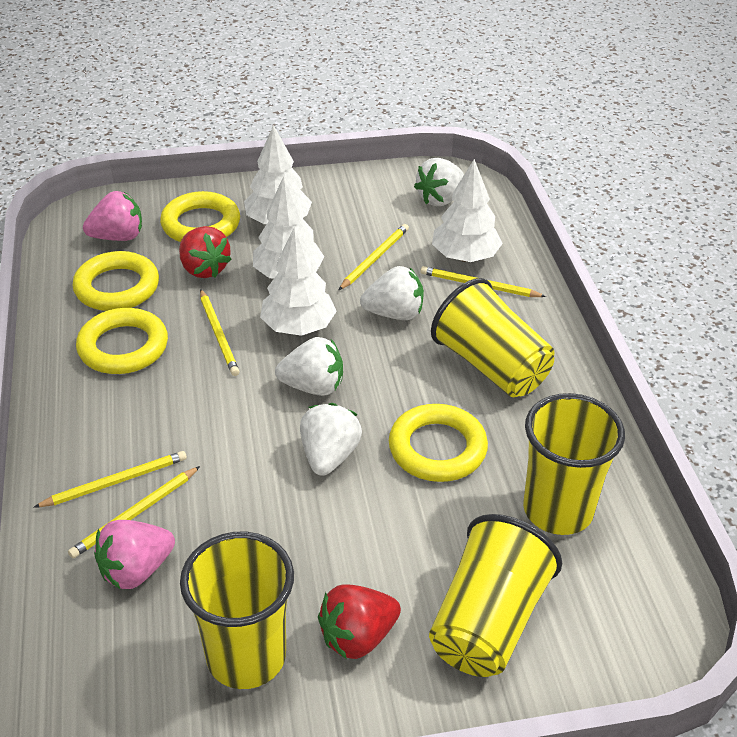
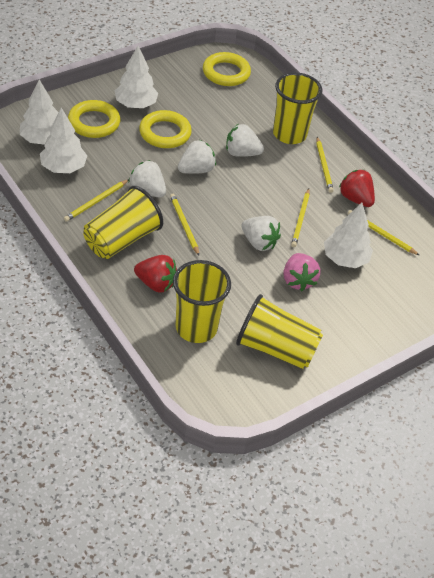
pink strawberry: [83,191,142,241] [94,520,175,590] = 2 -> [283,253,320,292] = 1
yellow ring: [72,251,159,311] [76,308,168,374] [160,191,240,242] [389,404,488,482] = 4 -> [68,100,120,138] [139,110,192,148] [203,52,251,86] = 3

